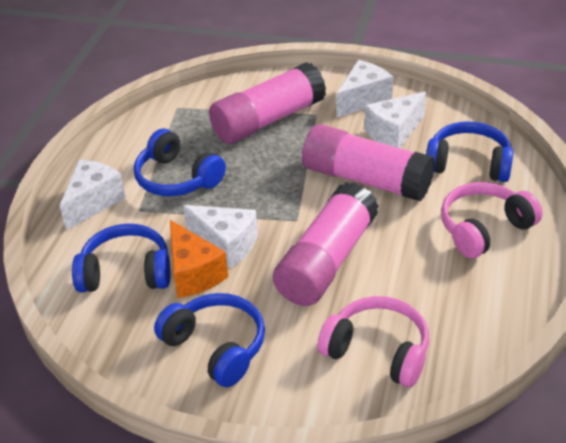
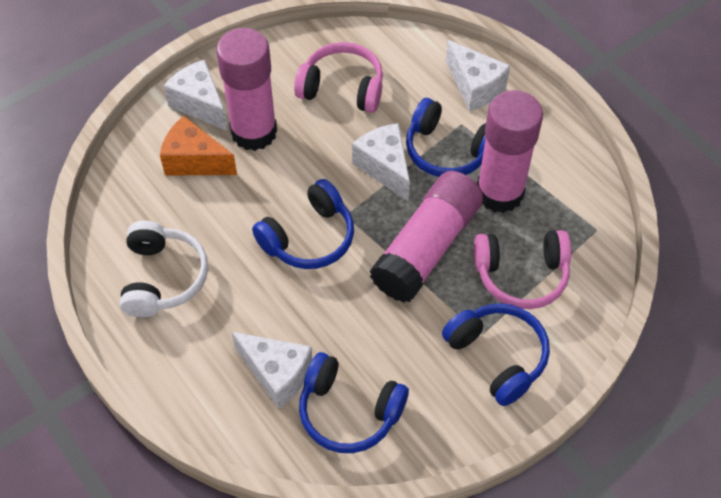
white headphones: none = 0 -> [119,221,208,317] = 1

